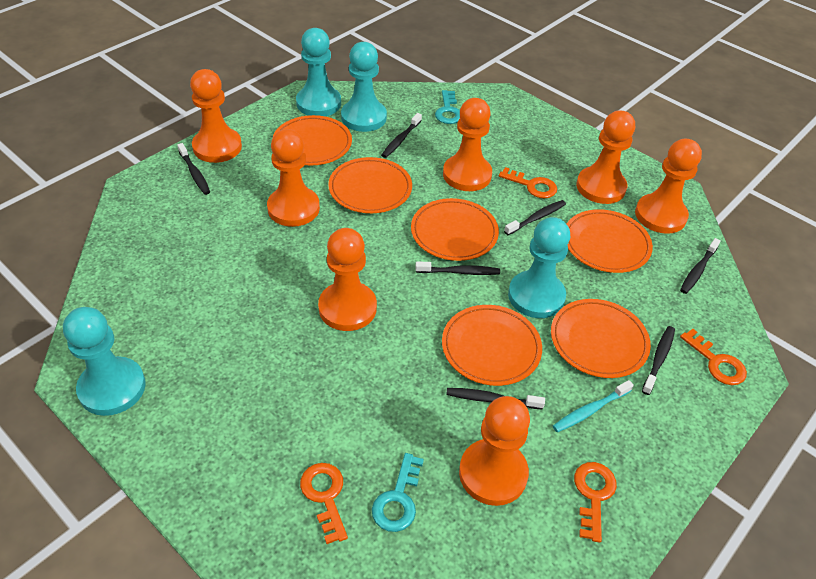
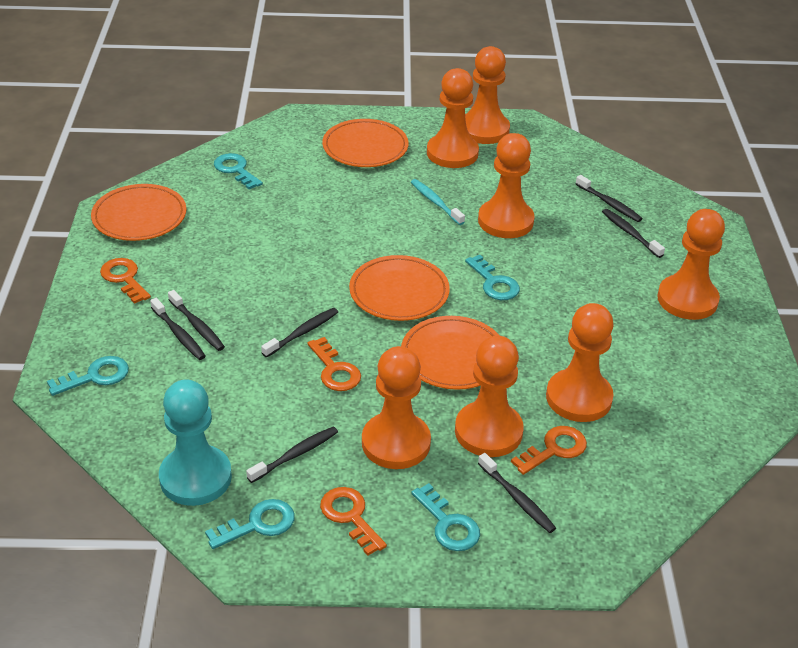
orange plate: [273,115,352,165] [328,157,412,213] [411,198,499,261] [442,305,542,386] [551,299,651,378] [567,209,653,273] = 6 -> [91,184,186,241] [322,119,408,167] [349,255,450,321] [401,316,500,390] = 4
turquoise key: [372,453,424,532] [435,90,460,124] = 2 -> [47,356,129,396] [205,499,295,549] [214,153,263,189] [411,483,480,551] [465,255,520,300] = 5
turquoise pawn: [63,307,146,416] [296,28,341,116] [341,42,387,132] [508,217,570,318] = 4 -> [159,379,232,506] = 1

